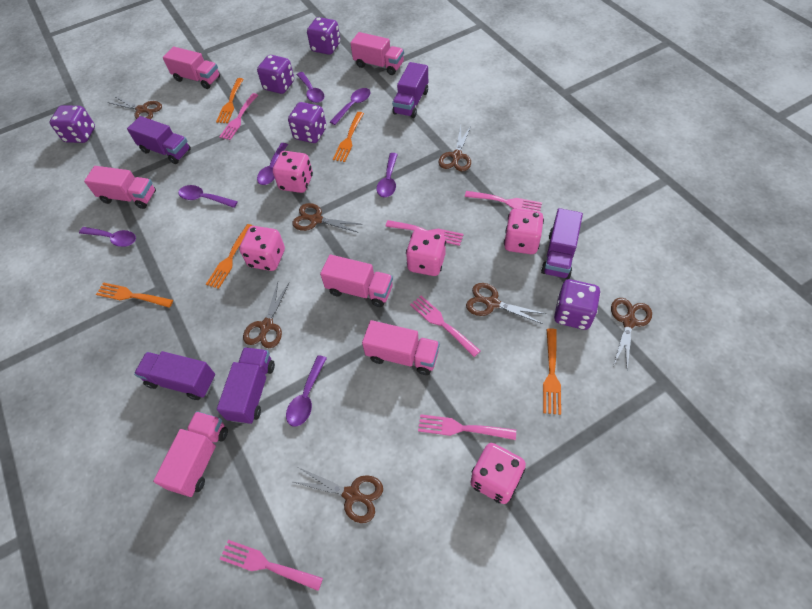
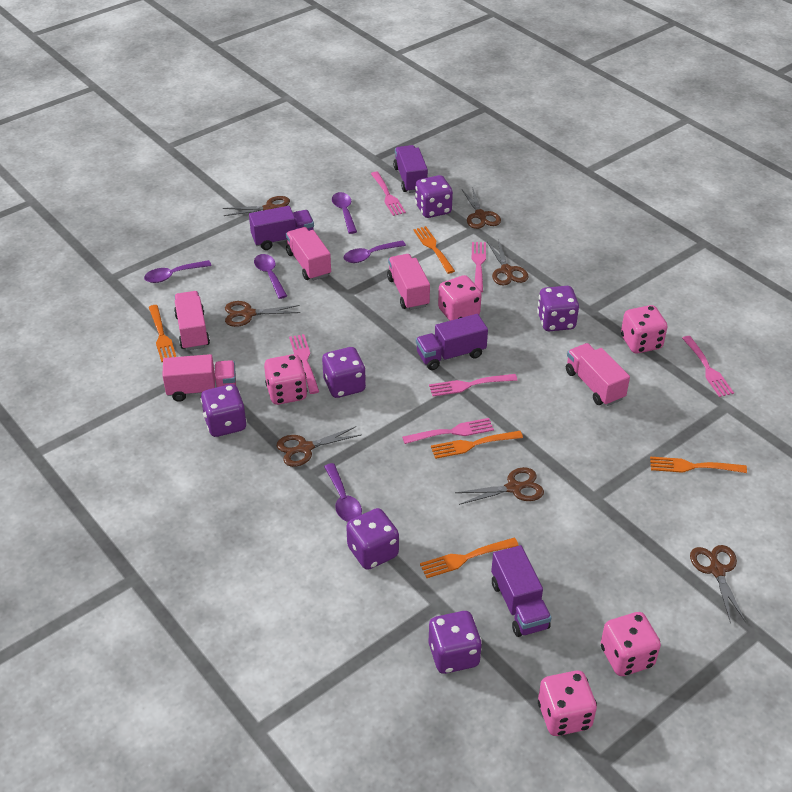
pink truck: [84,166,156,209] [153,411,228,497] [163,47,220,89] [320,255,393,307] [350,32,404,75] [362,320,440,375] = 6 -> [162,354,236,402] [174,291,210,350] [286,227,331,281] [387,254,430,310] [566,343,630,406] = 5
purple dice: [50,105,95,143] [257,55,294,94] [288,102,326,143] [307,17,340,55] [554,279,601,330] = 5 -> [201,384,247,437] [322,347,366,398] [346,508,399,570] [415,175,453,218] [429,611,482,674] [537,286,579,331] = 6
purple spoon: [79,227,136,247] [178,185,238,208] [257,143,288,185] [286,355,327,427] [297,72,324,103] [330,88,370,125] [377,153,398,198] = 7 -> [144,260,212,283] [254,254,287,299] [324,463,362,522] [332,192,357,234] [344,241,406,263] = 5
purple truck: [127,116,191,164] [134,351,215,400] [217,347,275,424] [392,62,428,118] [541,208,583,279] = 5 -> [249,206,314,250] [393,145,428,193] [416,314,488,370] [491,545,552,637] = 4

